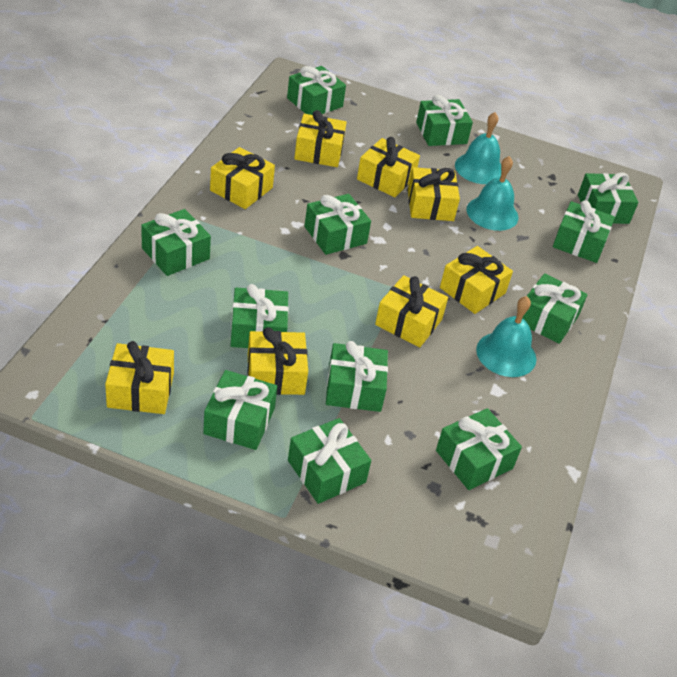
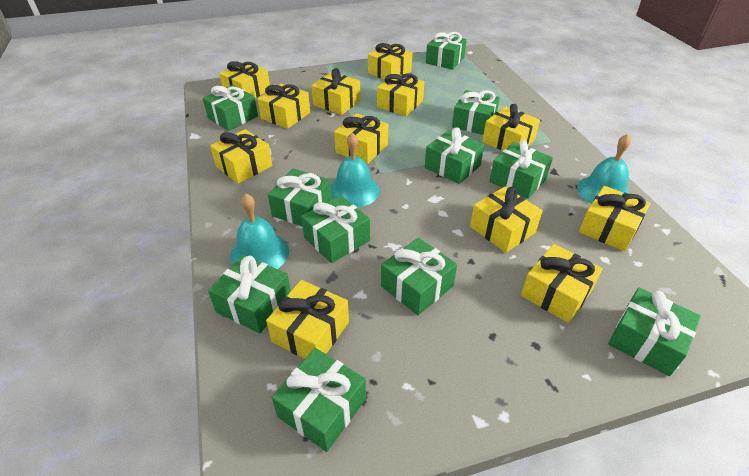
green gift: [141,209,211,276] [203,370,277,450] [231,284,289,348] [287,66,346,115] [288,418,371,504] [305,194,371,255] [326,341,388,412] [416,95,473,146] [436,408,522,490] [523,273,588,344] [553,200,615,263] [578,172,638,224] = 12 -> [203,85,258,131] [208,255,291,333] [268,169,332,227] [272,348,366,452] [301,195,370,263] [381,238,457,315] [425,127,484,184] [426,32,467,70] [452,90,500,135] [489,140,553,199] [608,287,701,376] = 11
yellow gift: [105,341,174,414] [210,147,275,209] [248,327,308,395] [294,110,347,167] [357,137,420,197] [375,275,448,347] [408,167,460,221] [440,246,513,314] = 8 -> [210,129,272,184] [219,61,270,98] [257,84,310,129] [266,280,349,359] [311,68,361,115] [334,114,388,164] [368,43,412,80] [377,73,424,116] [470,187,543,253] [482,104,540,151] [521,244,603,323] [579,186,650,252] = 12

